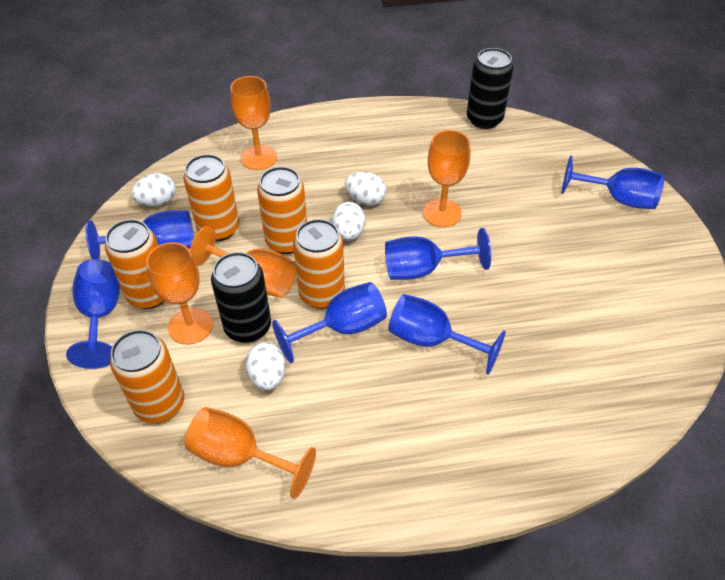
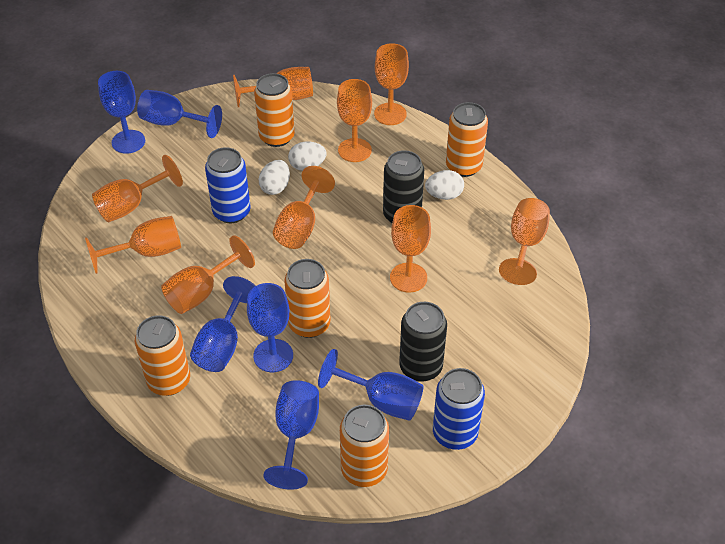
blue can: none = 0 -> [205,147,251,223] [433,368,485,450] = 2
orange goblet: [146,242,213,345] [185,407,316,499] [190,226,296,298] [230,76,277,170] [423,130,470,227] = 5 -> [85,216,181,274] [92,155,183,222] [161,235,255,314] [233,67,313,107] [273,166,335,249] [337,79,372,162] [374,43,409,125] [390,205,431,293] [499,198,550,285] = 9
white egg: [131,173,176,207] [245,342,286,391] [332,202,365,241] [345,172,386,206] = 4 -> [259,160,290,195] [288,141,326,171] [425,170,464,200] = 3

